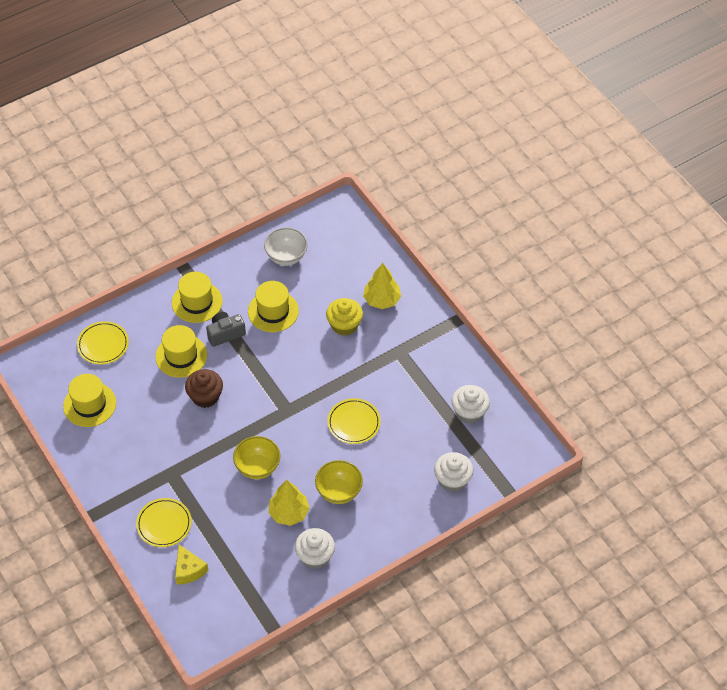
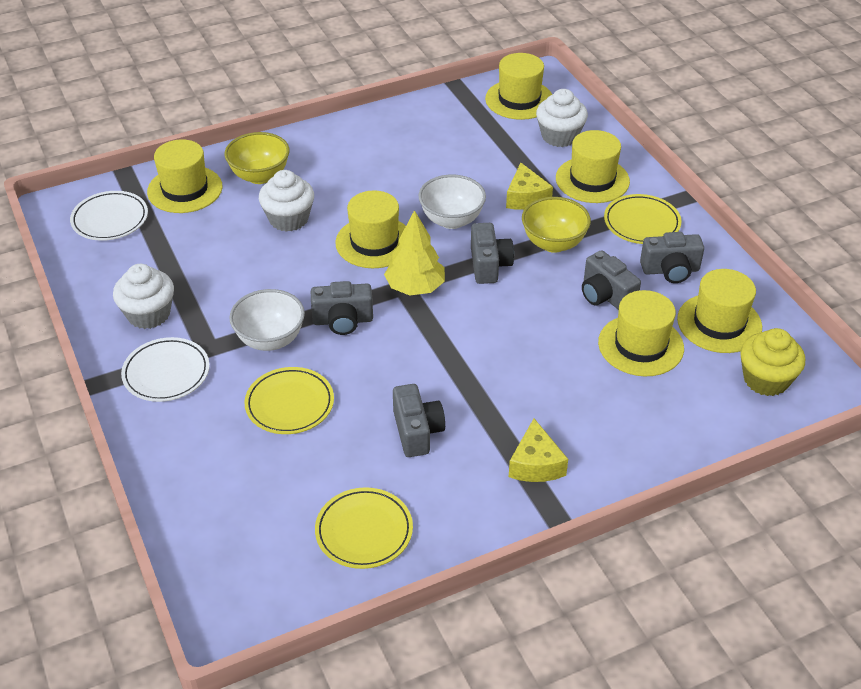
brown cupcake: [185,369,223,408] = 1 -> none = 0
grey camera: [206,312,246,347] = 1 -> [311,281,373,335] [393,384,445,457] [471,223,514,284] [582,250,641,310] [640,232,704,283] = 5
white bowl: [264,227,308,266] = 1 -> [229,289,305,351] [419,174,486,229] = 2
white plate: none = 0 -> [70,191,148,241] [121,337,210,402] = 2
yellow cheese: [175,545,209,584] = 1 -> [506,163,553,210] [509,418,568,482] = 2
yellow hat: [63,374,116,427] [155,325,207,378] [172,272,222,323] [248,281,299,332] = 4 -> [147,139,223,213] [335,190,406,268] [485,53,552,120] [556,130,630,203] [598,290,684,376] [677,269,762,353] = 6
yellow tree: [268,480,310,526] [363,263,401,309] = 2 -> [384,210,445,295] = 1

